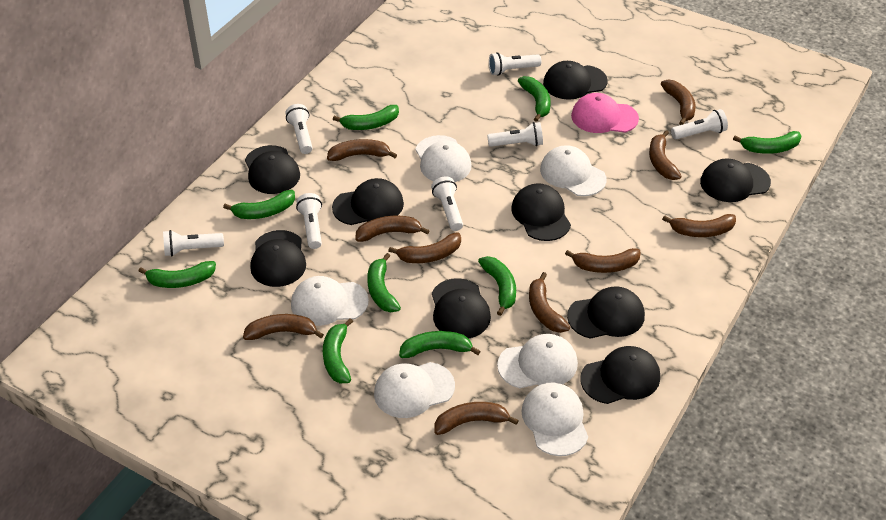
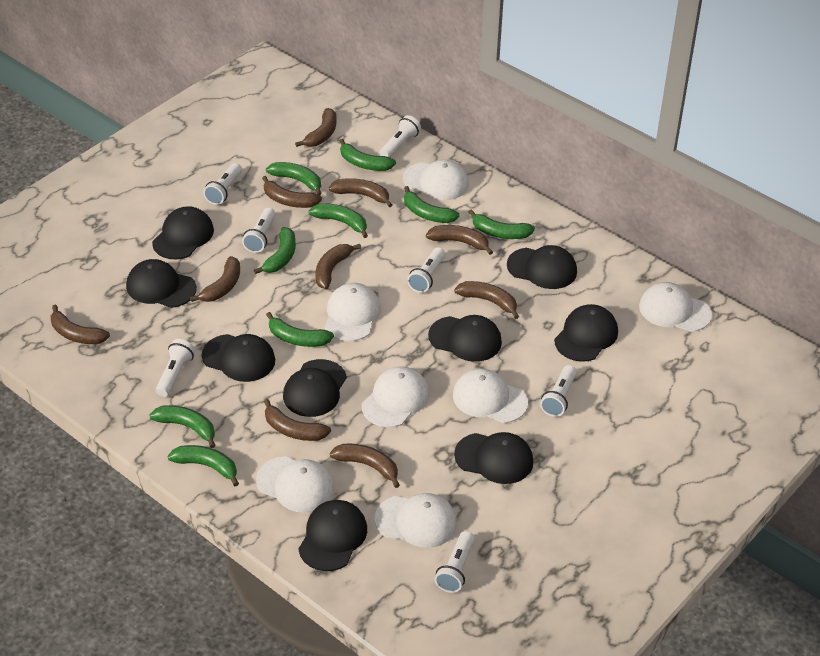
pink cap: [571,93,639,133] = 1 -> none = 0
white cap: [291,276,369,326] [374,362,455,418] [416,135,472,182] [497,334,578,388] [521,382,588,456] [540,145,607,196] = 6 -> [256,456,335,513] [325,283,381,341] [362,366,429,428] [375,493,457,548] [403,160,469,200] [453,368,528,423] [639,282,712,332] = 7

